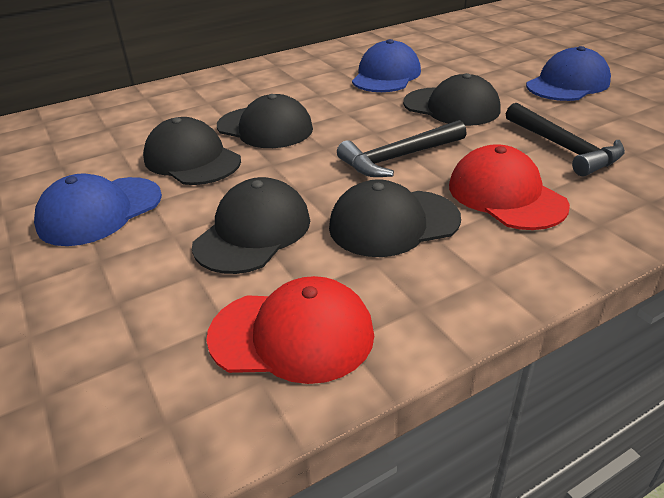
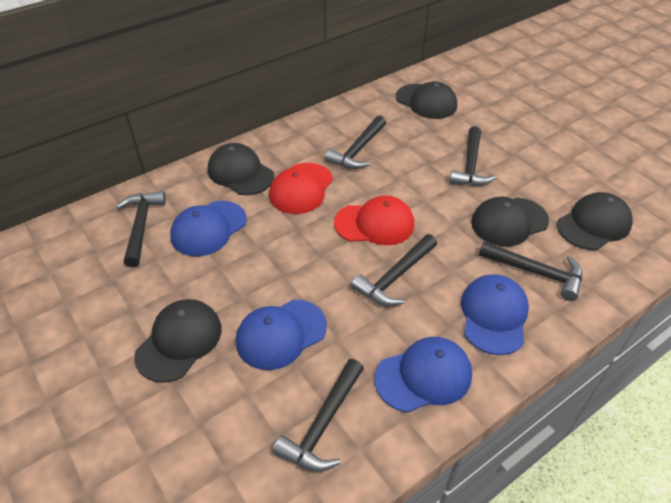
black hammer: [337,120,467,177] [506,103,625,176] = 2 -> [116,191,166,267] [273,359,364,472] [325,115,386,169] [351,234,437,306] [449,126,496,186] [479,241,582,301] = 6
blue cap: [34,173,162,246] [352,39,421,92] [526,46,611,101] = 3 -> [170,201,247,256] [236,300,327,370] [375,337,472,413] [461,274,529,355] = 4

